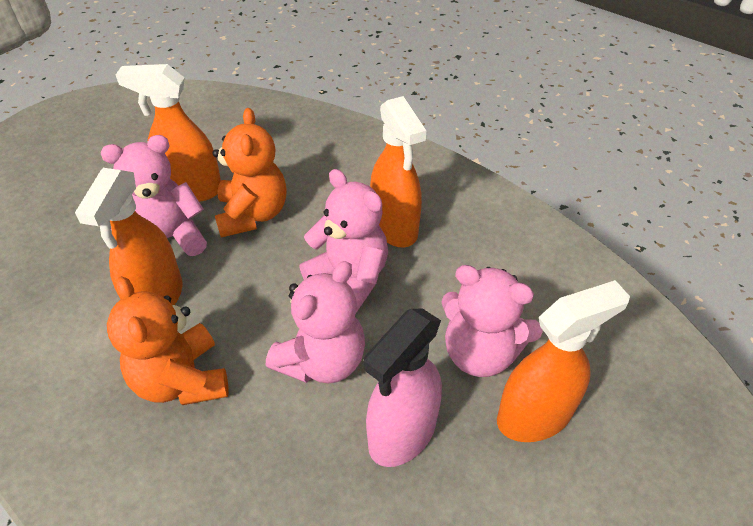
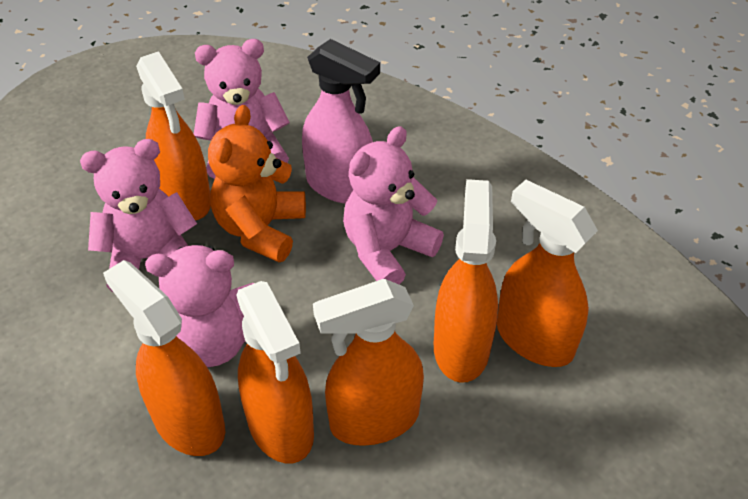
orange spray bottle: [75,168,182,305] [116,64,221,202] [370,96,426,248] [497,280,630,442] = 4 -> [103,260,225,456] [136,51,211,220] [236,281,314,463] [313,279,424,446] [434,179,498,383] [497,180,598,367] = 6
orange teddy bear: [107,276,229,405] [212,108,286,238] = 2 -> [208,105,306,262] = 1

